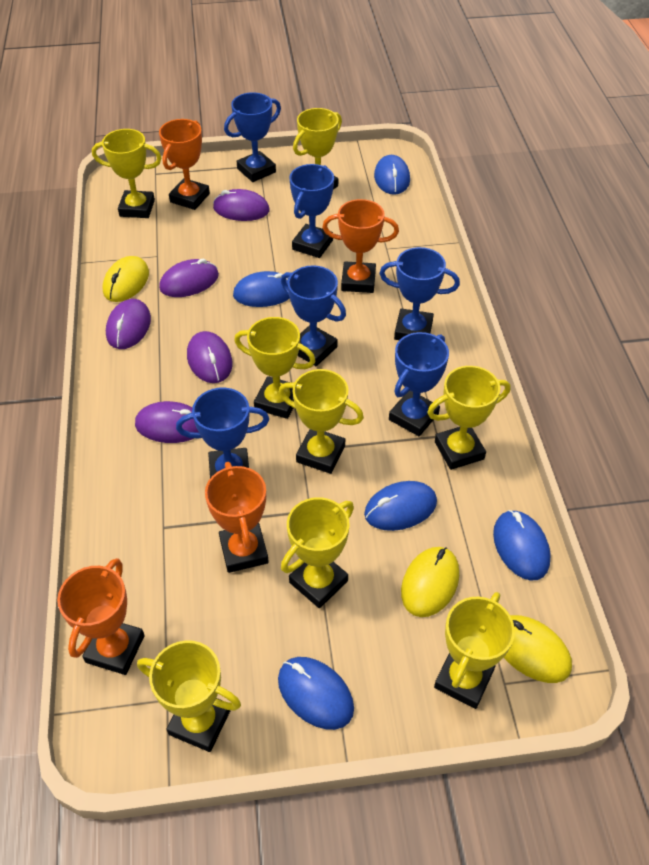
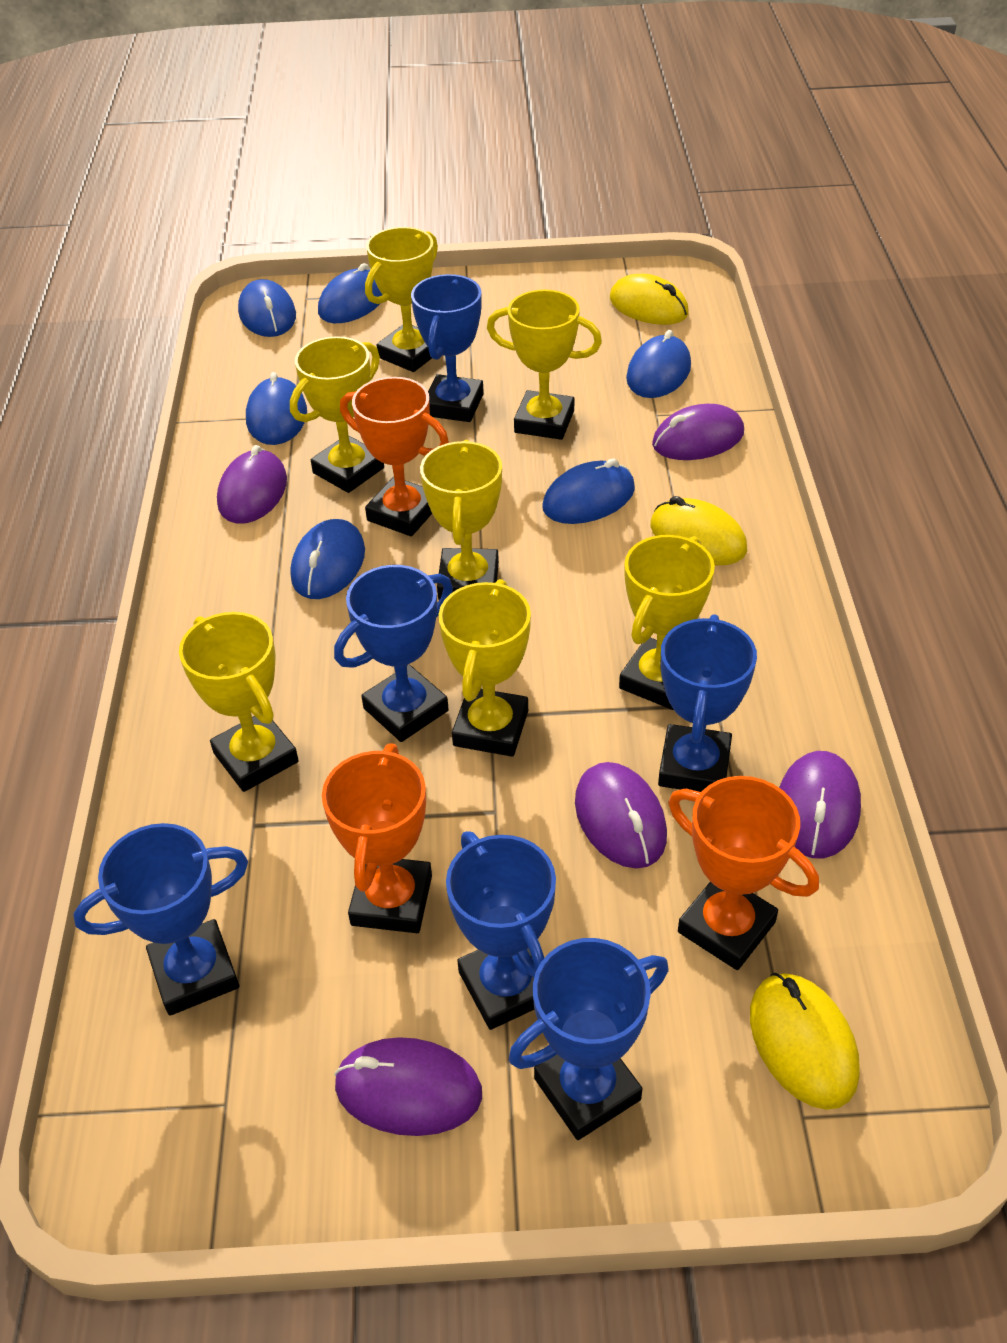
blue mouse: [233,271,290,307] [278,657,354,730] [364,481,437,531] [374,155,410,195] [493,510,551,581] = 5 -> [238,279,296,337] [246,372,307,445] [291,519,365,599] [318,263,382,323] [543,459,635,524] [626,330,691,398] = 6
orange trophy: [57,558,145,675] [159,119,210,210] [205,462,269,573] [322,199,399,293] = 4 -> [322,744,432,933] [340,377,449,536] [668,776,819,970] = 3
yellow trophy: [92,129,161,218] [137,640,241,752] [234,317,315,419] [279,369,364,474] [281,497,354,608] [293,108,342,190] [427,366,510,470] [434,592,515,709] = 8 -> [179,612,299,792] [290,336,384,493] [365,227,438,372] [420,440,502,600] [439,579,531,757] [487,289,602,440] [619,535,715,710] = 7

